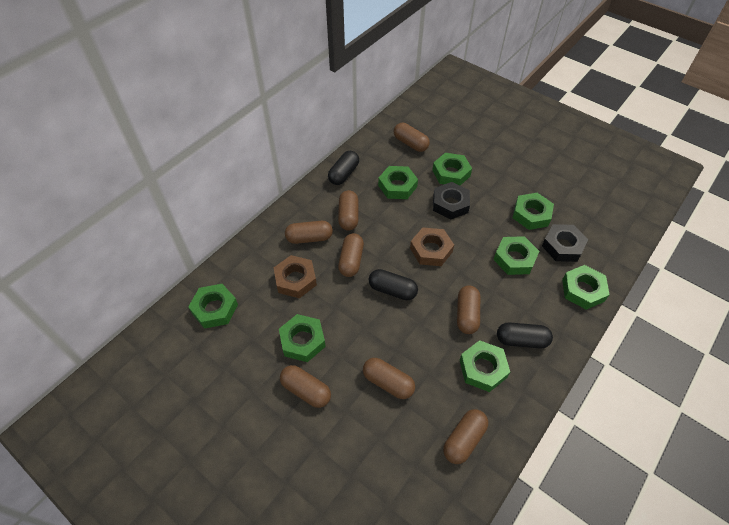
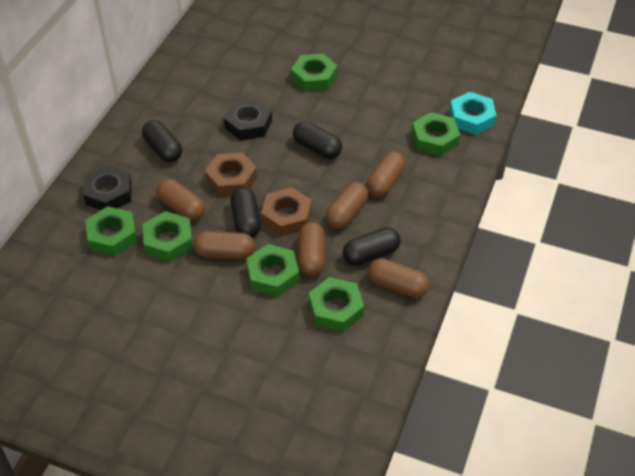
black capsule: [328,151,359,185] [369,269,418,300] [497,322,553,348] = 3 -> [142,120,182,162] [231,187,261,237] [293,121,342,159] [343,227,401,266] = 4
brown capsule: [280,365,331,408] [285,221,333,244] [338,190,358,231] [338,233,364,277] [363,358,415,399] [394,123,430,152] [443,409,488,464] [457,285,480,334] = 8 -> [156,179,205,221] [193,231,255,259] [298,222,325,276] [326,182,368,229] [366,151,406,197] [368,258,429,298] = 6
green nut: [188,284,238,329] [279,314,326,362] [378,166,418,199] [432,153,472,185] [460,340,510,392] [493,236,539,275] [513,193,554,230] [562,265,610,310] = 8 -> [85,206,137,256] [143,211,193,262] [246,244,299,297] [291,54,337,92] [309,277,364,332] [412,112,460,156] = 6
turquoise nut: none = 0 -> [450,92,497,135] = 1

